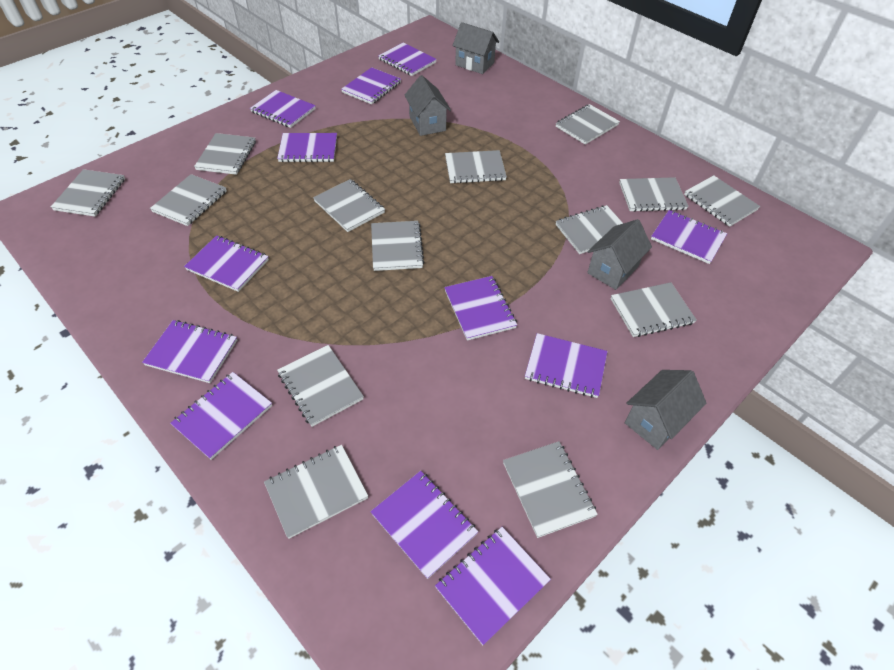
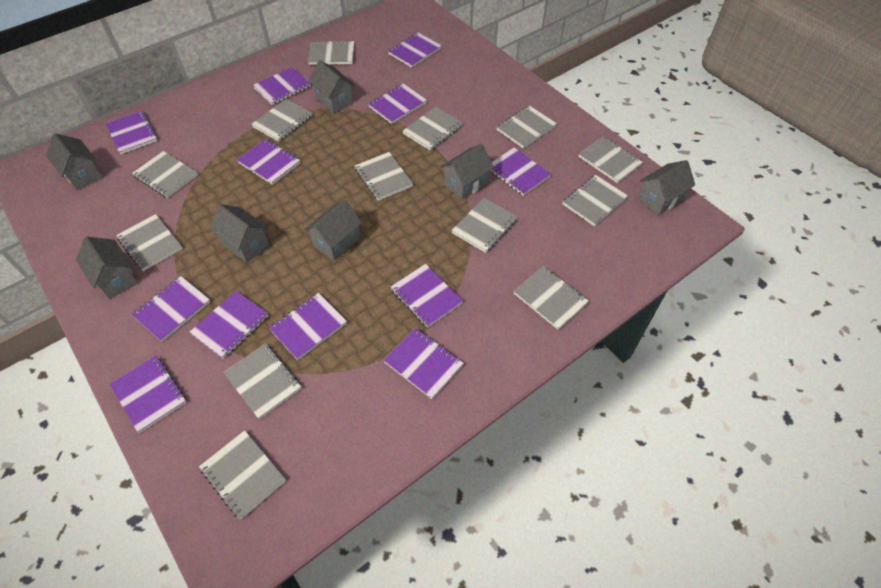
grey house: [404,75,451,136] [452,22,499,74] [587,219,652,290] [625,370,706,450] = 4 -> [46,133,103,190] [76,236,138,299] [210,204,269,263] [304,200,362,261] [309,60,355,113] [440,144,494,200] [638,160,695,216] = 7
grey notebook: [51,169,125,217] [150,174,227,226] [194,133,256,175] [264,445,368,539] [277,345,364,427] [313,179,385,232] [371,221,424,271] [445,150,507,183] [503,441,598,538] [556,104,620,145] [556,205,623,254] [611,282,697,337] [619,177,689,212] [684,175,760,227] = 14 -> [116,214,183,271] [132,151,198,198] [199,430,286,520] [223,344,302,419] [251,99,312,142] [308,40,354,65] [355,152,413,201] [403,107,462,150] [451,198,517,253] [497,105,557,148] [514,266,589,330] [563,175,628,226] [578,136,643,183] = 13

